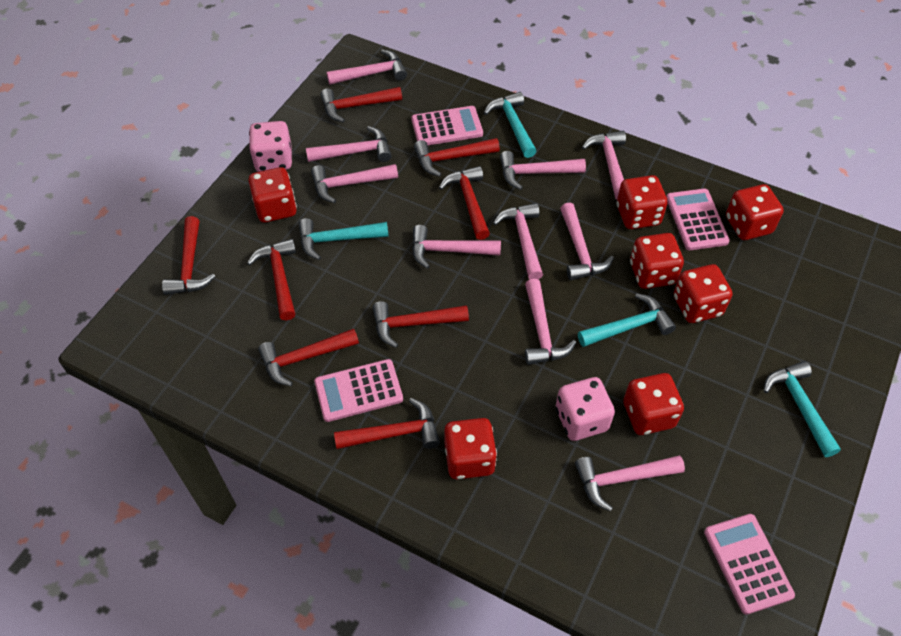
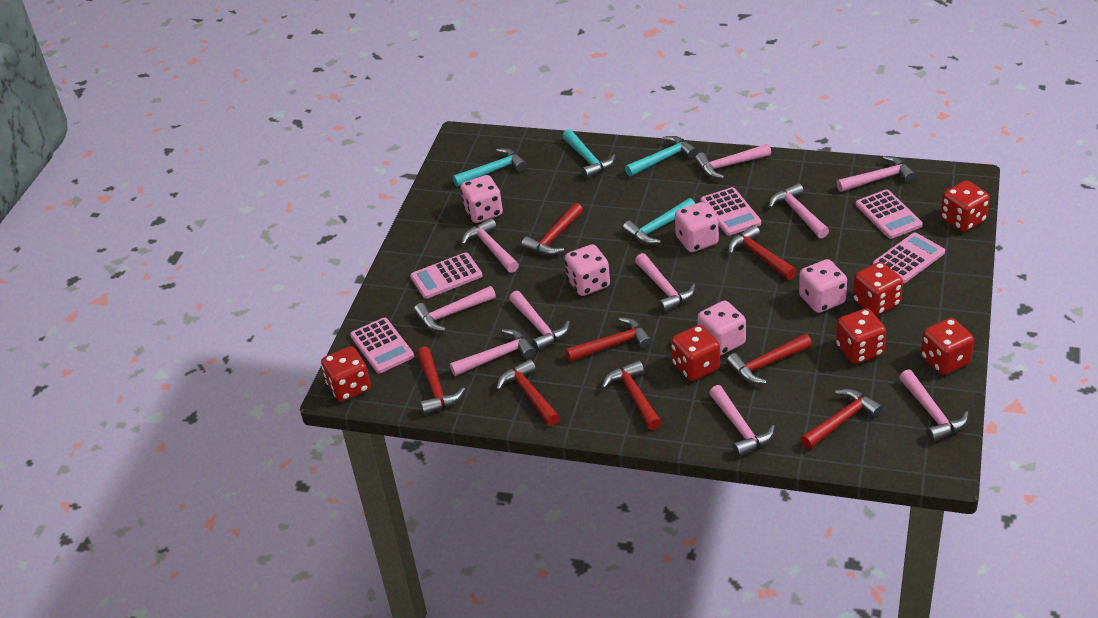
pink calculator: [314,359,403,422] [411,106,483,145] [666,189,730,250] [704,514,795,615] = 4 -> [350,317,414,373] [410,252,483,299] [700,187,761,236] [856,189,923,239] [873,233,945,284] = 5
pink dice: [249,121,292,172] [556,377,615,441] = 2 -> [460,175,503,223] [565,244,610,296] [675,202,719,252] [697,301,746,356] [799,259,847,313] = 5
red dice: [249,167,297,223] [444,418,497,479] [617,175,668,229] [623,373,684,435] [630,233,684,289] [674,264,733,323] [726,184,784,240] = 7 -> [321,346,371,402] [671,325,720,381] [836,308,886,364] [853,262,903,316] [921,318,974,375] [941,180,990,232] = 6

